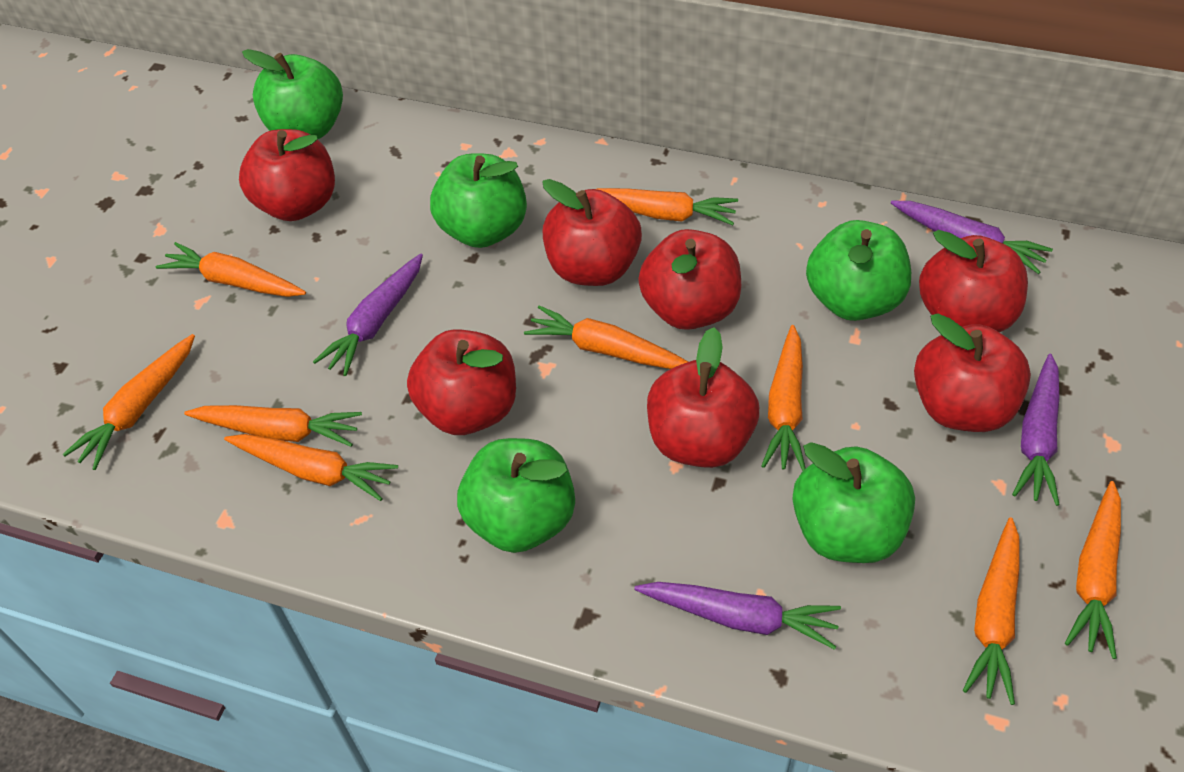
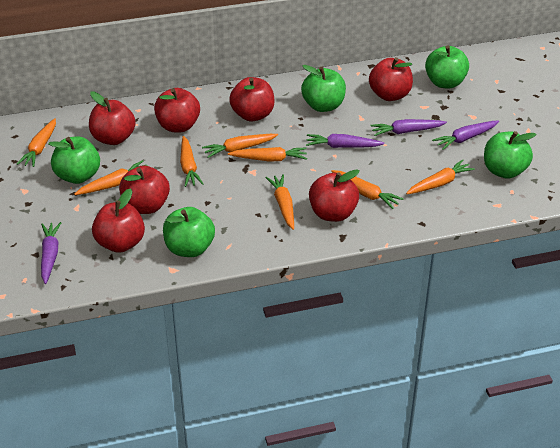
orange carrot: [63,334,195,470] [156,242,306,297] [184,405,362,447] [224,434,398,501] [524,305,688,369] [597,188,738,225] [761,325,806,471] [963,517,1019,705] [1065,481,1121,659] = 9 -> [17,118,56,167] [74,160,147,195] [180,136,203,187] [202,134,278,158] [228,147,307,161] [266,174,294,230] [331,170,403,209] [406,159,475,194] = 8

